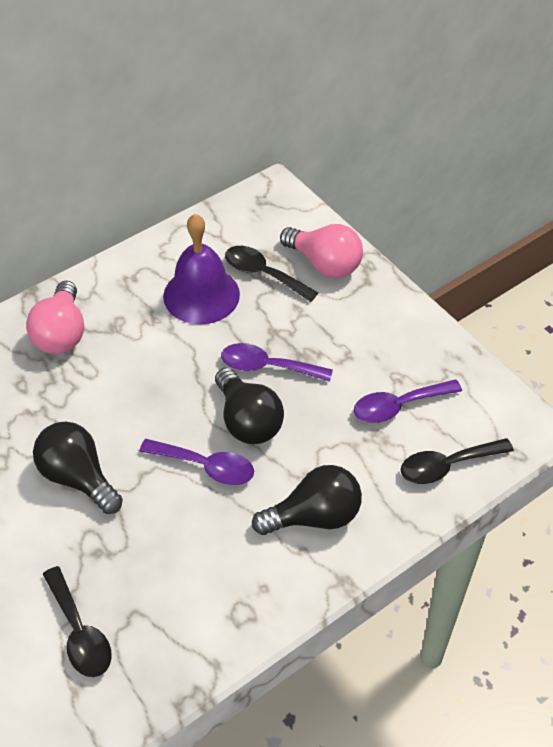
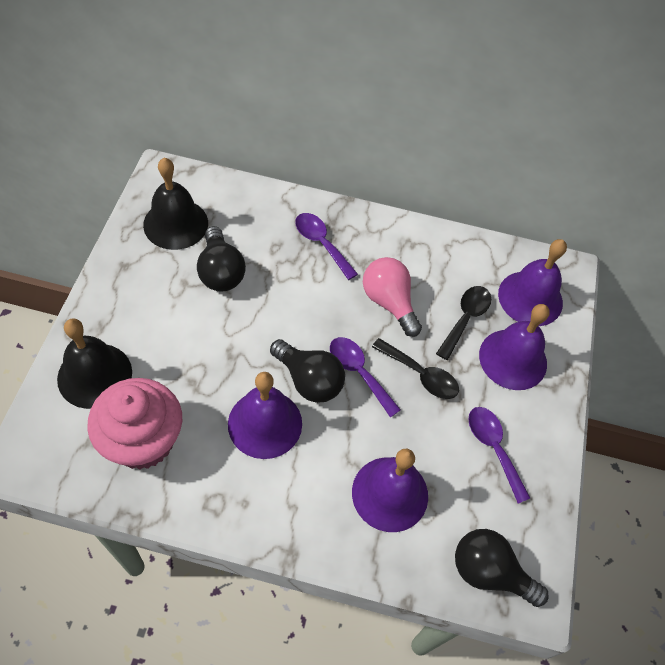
black bell: none = 0 -> [57,318,132,409] [143,158,208,250] = 2
black spoon: [43,566,112,677] [225,246,318,302] [401,438,514,484] = 3 -> [372,338,459,399] [436,286,491,360] = 2
pink cupcake: none = 0 -> [87,378,182,470] = 1
pink light bulb: [26,281,84,354] [280,224,363,278] = 2 -> [363,257,422,337] = 1
purple bell: [163,214,240,324] = 1 -> [228,372,302,459] [352,449,428,532] [479,304,550,390] [498,239,567,326] = 4

